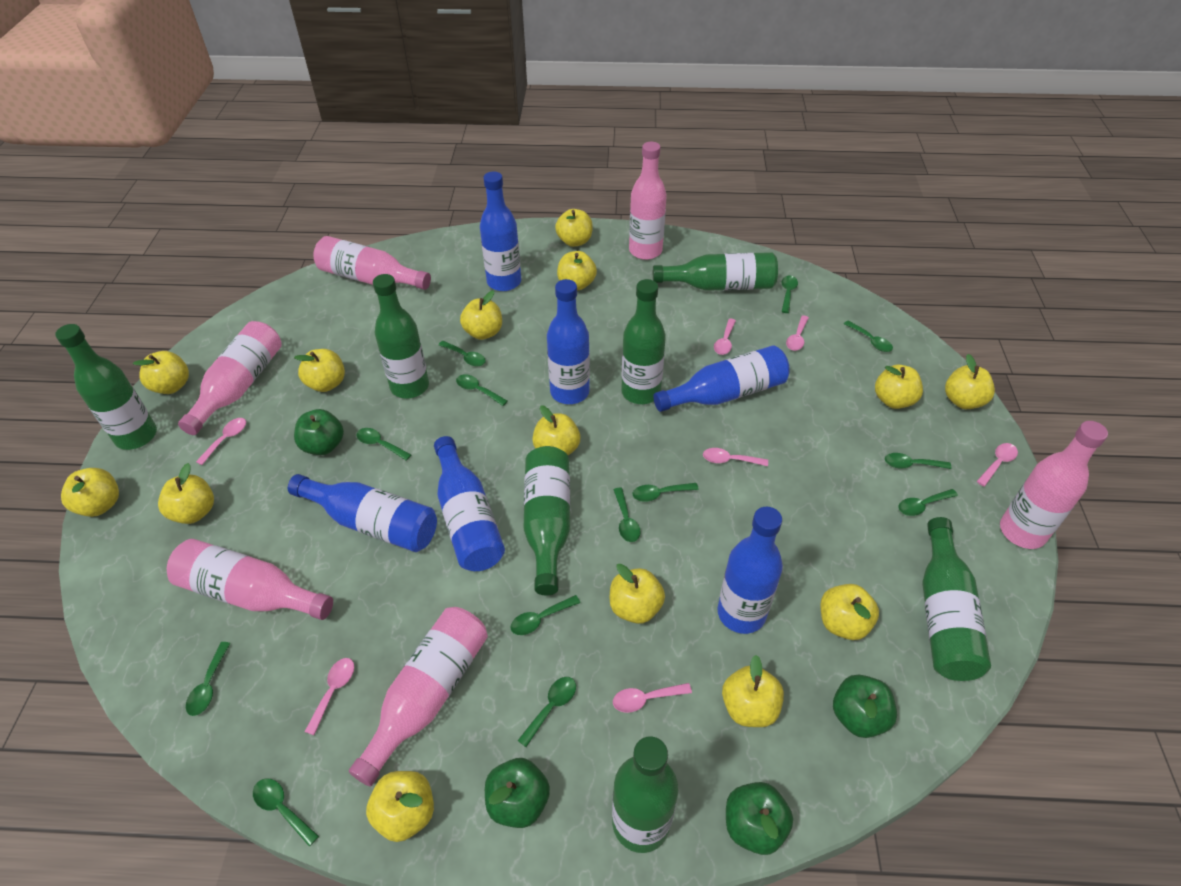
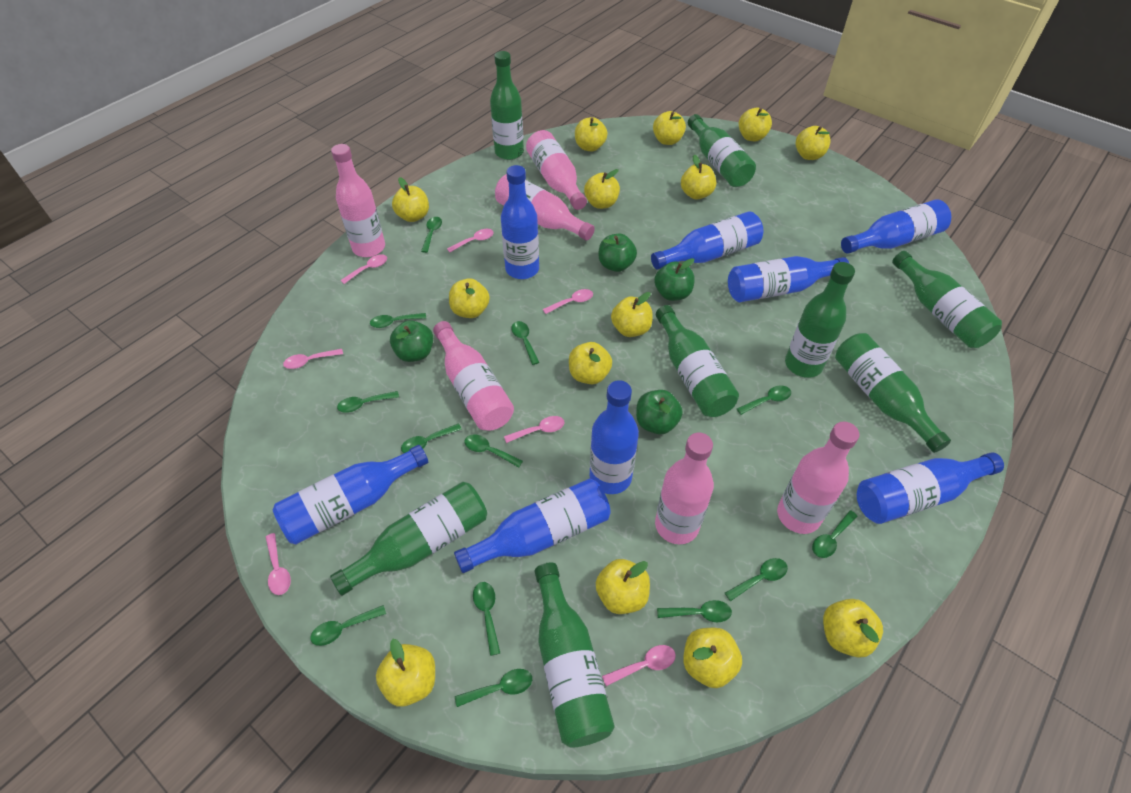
blue bottle: [288,474,437,552] [434,436,505,571] [480,172,521,291] [547,279,590,404] [653,345,790,412] [717,507,783,634] = 6 -> [273,445,428,545] [454,478,611,573] [501,165,539,279] [589,380,639,494] [651,211,763,270] [728,256,849,302] [841,199,951,254] [857,452,1004,524] = 8
green bottle: [55,324,157,450] [373,274,429,399] [523,446,570,596] [612,736,678,853] [621,279,666,404] [653,252,778,291] [922,517,991,681] = 7 -> [330,482,487,596] [490,51,524,160] [535,562,615,748] [656,305,739,417] [688,114,756,187] [785,262,855,378] [835,333,951,453] [892,251,1002,348] = 8

